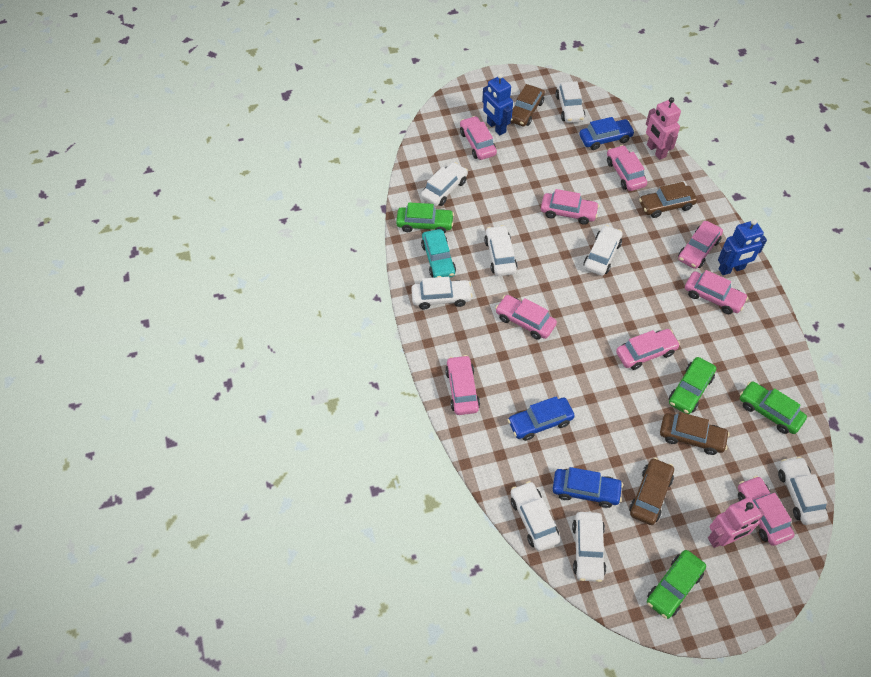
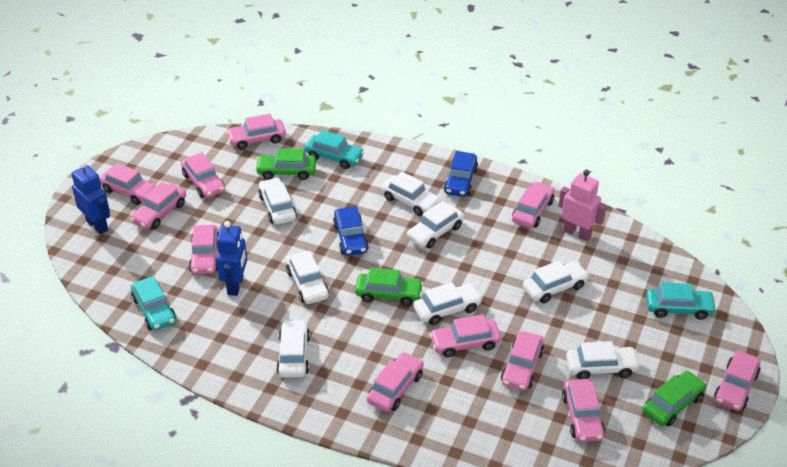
blue car: [508,396,575,441] [553,467,623,508] [579,117,635,150] = 3 -> [333,206,369,256] [444,151,478,197] = 2
brown car: [511,84,545,126] [629,458,674,525] [639,182,697,218] [660,412,730,455] = 4 -> none = 0
green car: [396,202,454,233] [647,550,706,619] [669,357,716,414] [740,382,807,434] = 4 -> [255,148,316,180] [355,268,424,306] [642,371,707,427] = 3
pink car: [445,355,480,415] [460,116,497,160] [495,295,557,340] [541,189,599,225] [607,145,647,191] [616,329,680,370] [678,221,723,269] [685,270,748,314] [738,476,795,546] = 9 -> [100,163,156,205] [130,182,186,229] [181,152,225,198] [189,225,219,274] [226,114,286,150] [367,352,424,412] [429,314,501,358] [501,331,544,391] [512,181,555,228] [562,379,605,442] [714,351,761,411] = 11
pink robot: [646,97,681,160] [708,497,765,548] = 2 -> [559,170,607,241] = 1
turquoise car: [421,229,456,278] = 1 -> [131,276,176,331] [305,130,364,169] [646,282,717,320] = 3

